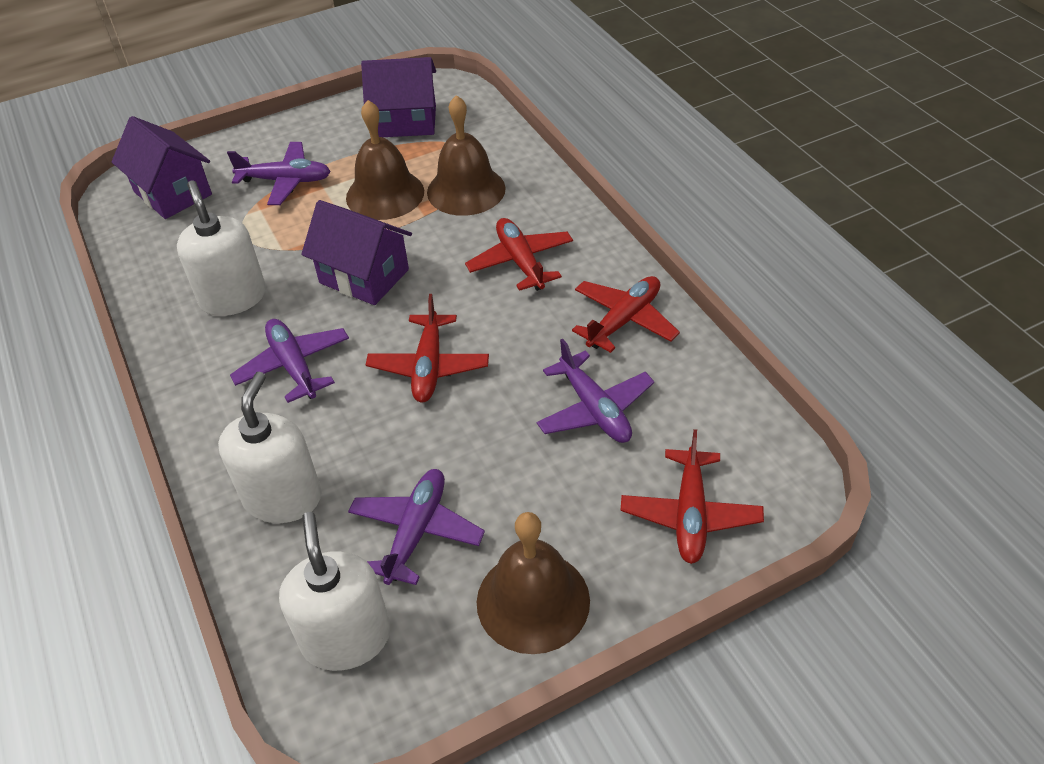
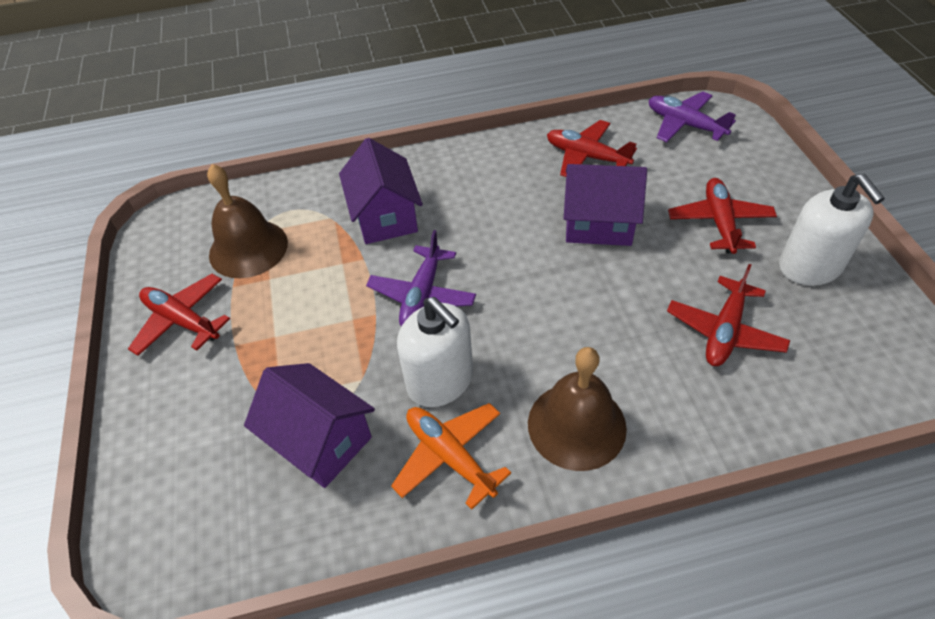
brown bell: [346,100,424,220] [427,95,506,216] [477,512,590,654] = 3 -> [207,164,288,278] [528,347,627,471] = 2
orange plane: none = 0 -> [391,403,511,510] = 1
purple plane: [227,142,331,205] [230,319,349,403] [348,469,485,585] [537,339,654,443] = 4 -> [366,230,476,326] [649,91,736,142] = 2
white soap dispenser: [177,180,266,316] [218,372,322,523] [279,512,391,671] = 3 -> [397,297,473,407] [779,174,885,286] = 2

